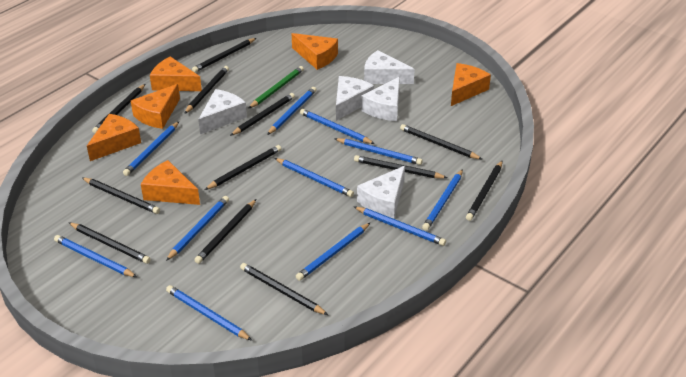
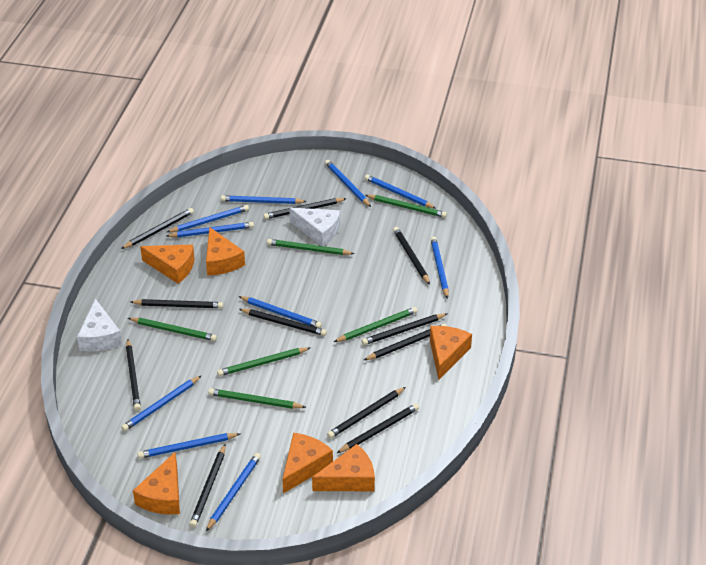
black pencil: [69,223,151,264] [82,177,160,214] [92,84,145,133] [184,66,229,114] [192,38,256,72] [195,199,256,264] [204,145,281,190] [230,93,295,136] [240,263,328,315] [354,155,448,178] [400,124,482,159] [466,161,502,221] = 12 -> [121,208,194,249] [126,339,141,411] [131,299,223,308] [189,444,225,528] [239,309,327,336] [263,198,347,219] [327,387,406,438] [337,403,419,453] [361,313,447,345] [364,323,447,360] [393,227,430,285] = 11
blue pencil: [54,235,137,277] [123,122,179,176] [166,196,229,261] [166,285,252,341] [267,87,316,135] [275,158,354,197] [296,223,370,281] [300,109,375,144] [334,138,423,165] [354,207,446,246] [422,169,463,231] = 11 -> [121,376,201,431] [137,433,240,459] [166,222,254,238] [167,205,249,232] [206,453,261,531] [221,195,307,204] [238,296,322,328] [325,160,371,207] [365,174,436,209] [431,236,449,299] = 10
green pencil: [248,66,304,109] = 1 -> [128,318,217,341] [208,388,306,409] [217,347,310,376] [267,239,355,255] [334,307,417,342] [365,195,447,218] = 6
white cheese: [198,89,247,134] [336,76,374,121] [357,166,405,218] [361,77,400,121] [364,50,415,84] = 5 -> [77,299,122,351] [289,208,340,246] = 2

